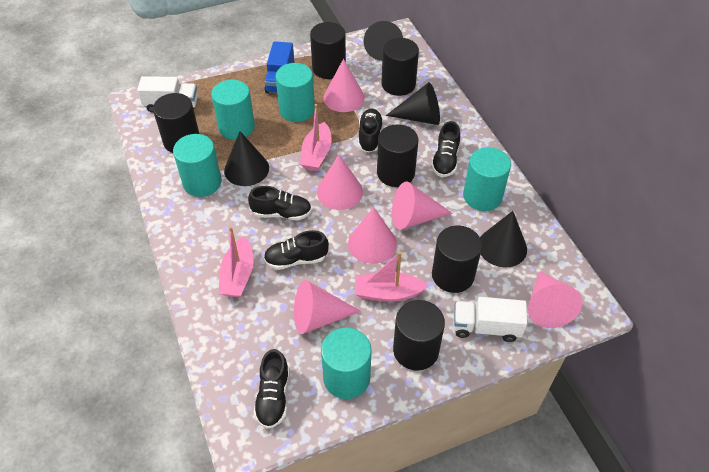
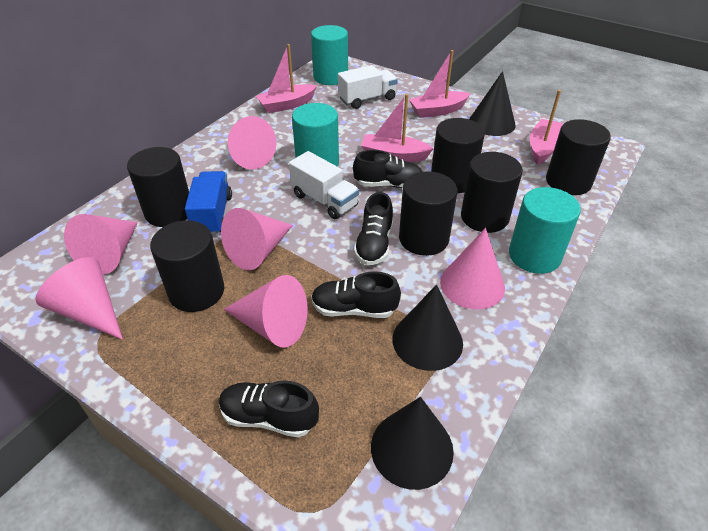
black cone: [224,131,269,186] [364,21,403,61] [386,82,440,125] [480,211,527,268] = 4 -> [371,397,454,490] [392,285,463,371] [470,71,515,136] = 3
black shoe: [248,186,312,221] [254,349,289,429] [264,230,329,270] [358,109,383,152] [431,121,460,177] = 5 -> [219,381,319,438] [311,271,401,318] [353,150,422,188] [354,192,393,265] = 4
pink boat: [219,226,254,297] [300,104,332,171] [355,252,428,302] = 3 -> [256,44,317,113] [361,94,434,162] [409,50,471,118] [529,90,563,165] = 4
turquoise cylinder: [173,134,222,197] [211,80,255,140] [276,63,315,122] [321,327,372,399] [463,147,511,211] = 5 -> [292,103,339,167] [311,25,348,85] [509,187,581,274] = 3

